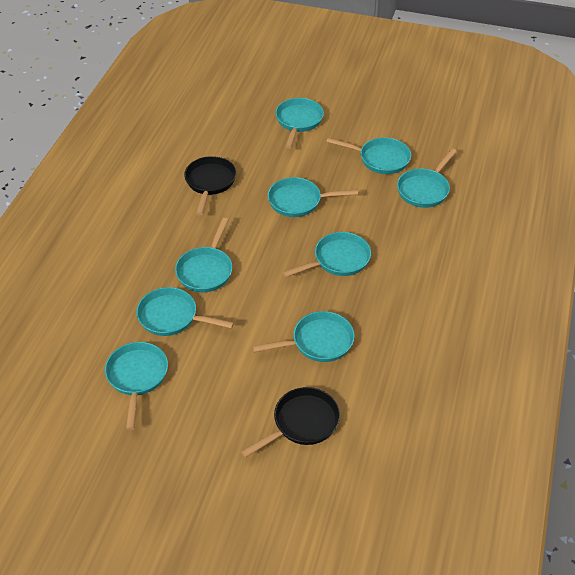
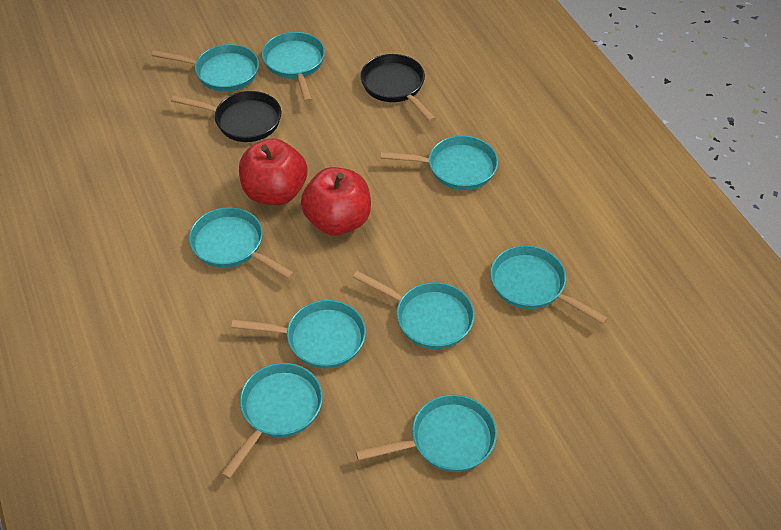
red apple: none = 0 -> [239,139,308,205] [301,167,371,235] = 2

